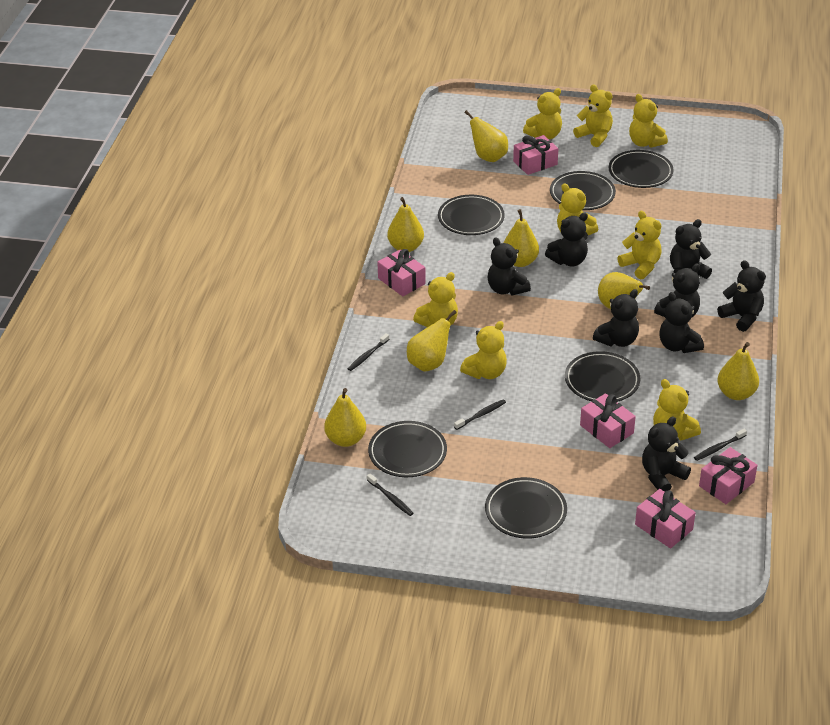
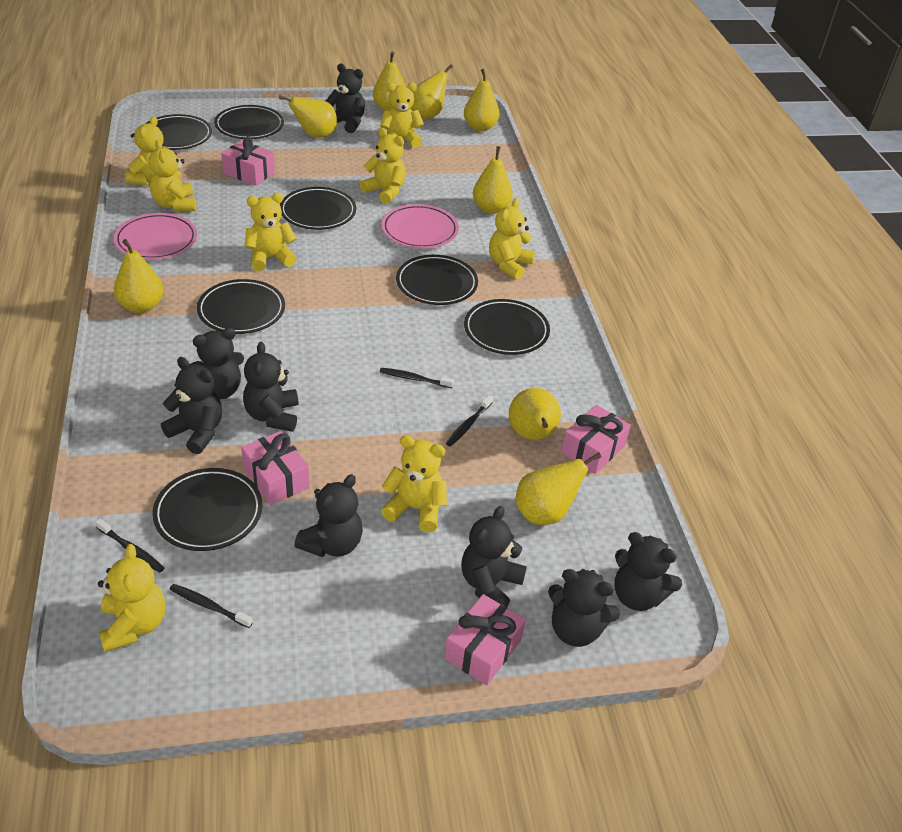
black plate: [368,421,447,477] [438,194,505,235] [485,477,567,538] [550,171,616,210] [565,351,640,402] [609,150,674,188] = 6 -> [145,114,212,150] [152,468,263,551] [197,279,285,334] [214,105,284,139] [280,187,356,230] [396,255,478,305] [464,299,550,355] = 7
pink gift: [377,249,426,296] [513,135,558,175] [580,393,636,448] [635,489,696,548] [699,447,757,504] = 5 -> [221,137,275,186] [241,431,310,505] [445,594,526,685] [561,405,631,474] = 4
pink plate: none = 0 -> [114,213,197,260] [382,204,459,249] = 2
yellow pear: [324,388,366,447] [387,197,424,252] [407,310,457,372] [465,110,508,162] [504,209,539,267] [598,272,650,309] [717,342,759,400] = 7 -> [114,239,163,313] [279,95,337,138] [373,52,406,111] [410,64,453,119] [464,69,499,132] [473,146,513,214] [509,388,561,440] [516,452,601,525] = 8

